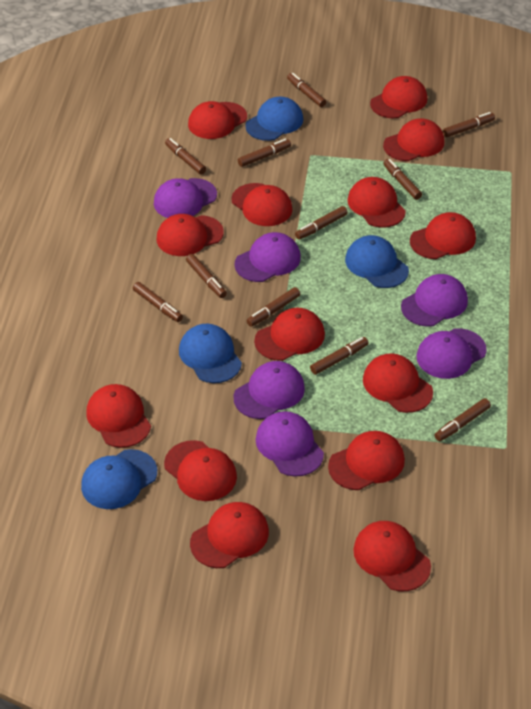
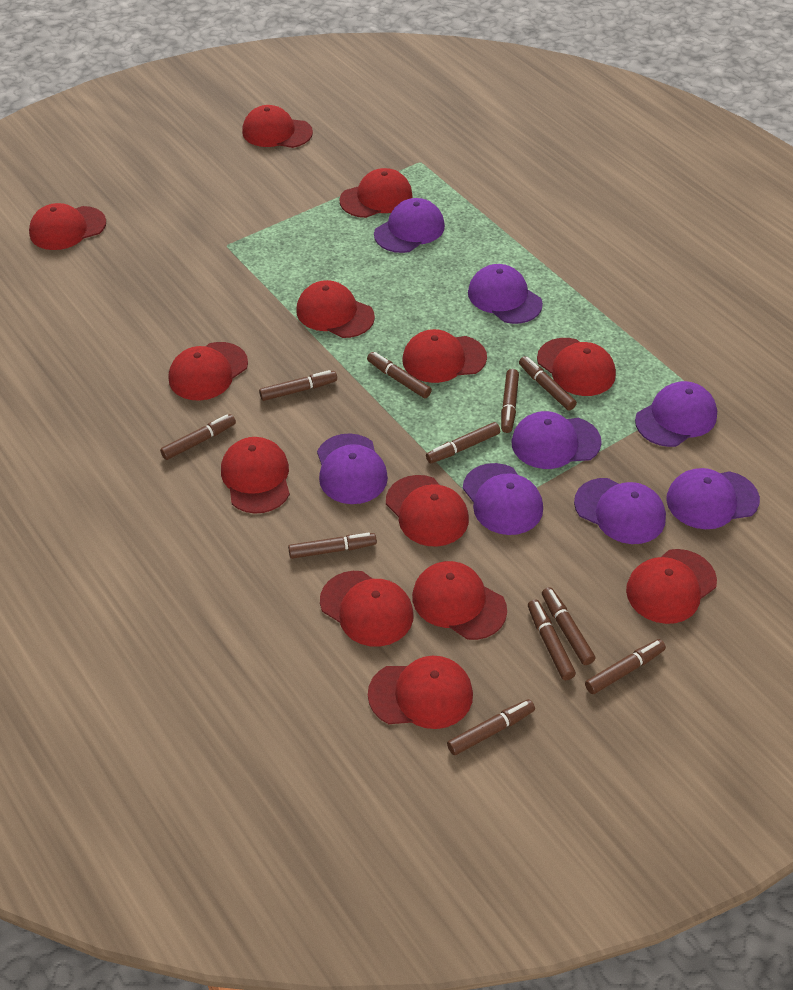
blue cap: [81,449,157,509] [179,324,242,383] [245,97,303,141] [345,235,409,288] = 4 -> none = 0
purple cap: [154,178,217,218] [234,232,301,282] [234,361,305,419] [255,411,324,477] [401,274,468,327] [417,328,487,379] = 6 -> [317,433,388,504] [374,198,445,253] [463,463,543,535] [468,264,543,324] [511,411,602,469] [574,478,666,544] [635,381,717,447] [666,468,760,529] = 8
red cap: [86,384,151,448] [157,214,224,256] [164,440,237,501] [188,101,247,139] [190,502,269,568] [231,183,292,226] [254,308,325,361] [328,431,405,490] [347,177,406,228] [353,521,431,591] [363,353,433,413] [370,76,427,118] [383,118,444,161] [410,212,476,259] = 14 -> [29,203,106,250] [169,342,248,400] [221,437,290,514] [242,105,313,148] [296,280,375,338] [320,571,413,647] [340,168,413,218] [368,656,473,729] [386,475,469,547] [402,329,487,383] [412,561,507,640] [537,338,616,396] [626,549,717,624] = 13

